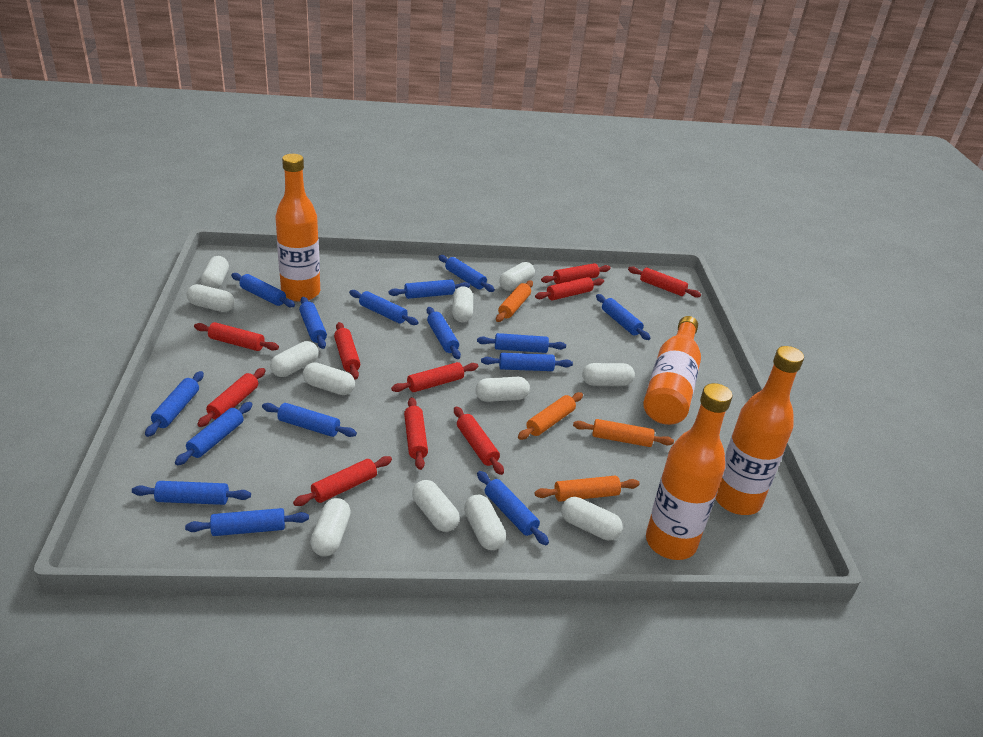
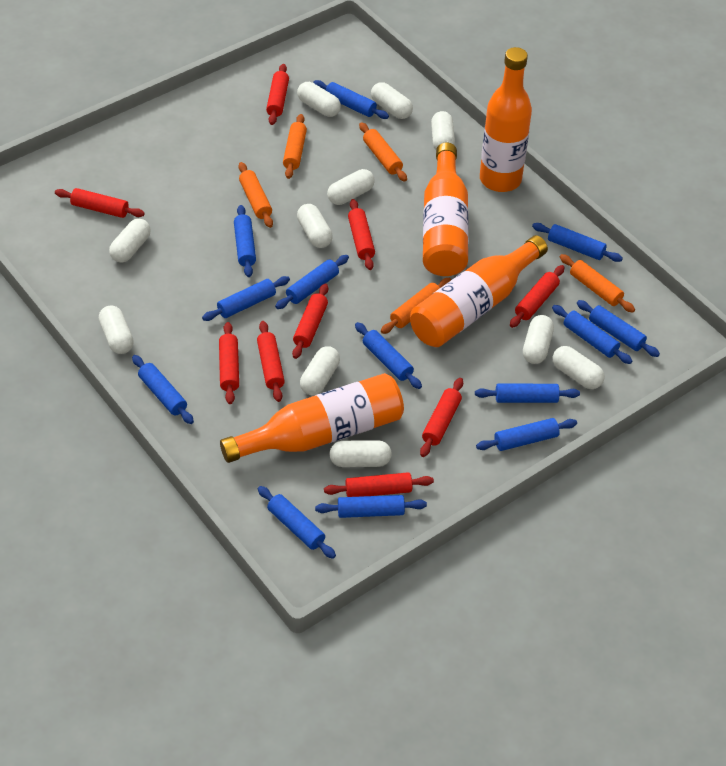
blue rolling pin: [132,481,251,505] [145,371,204,437] [175,402,253,466] [185,508,309,536] [231,273,295,307] [262,403,357,437] [299,297,327,349] [349,290,418,325] [388,279,470,299] [427,307,461,359] [438,255,495,292] [477,333,566,353] [477,471,549,545] [481,353,573,371] [596,294,650,340] = 15 -> [132,355,194,424] [202,276,290,321] [234,205,256,277] [258,486,336,559] [275,255,349,309] [313,80,389,119] [315,495,427,518] [355,322,422,389] [475,384,580,403] [476,418,577,451] [532,223,623,262] [552,305,632,364] [577,300,660,357] = 13
orange rolling pin: [496,280,533,322] [518,392,583,440] [535,476,640,502] [573,419,674,447] = 4 -> [238,162,273,228] [283,114,307,179] [359,122,407,182] [381,278,451,334] [560,254,635,313] = 5
red rolling pin: [194,322,279,351] [197,368,266,427] [293,456,392,506] [334,322,360,380] [391,362,478,392] [404,397,428,470] [454,406,504,475] [535,277,604,301] [541,263,611,284] [628,267,701,298] = 10 -> [55,188,145,218] [219,322,239,404] [257,321,285,402] [266,64,289,125] [292,284,328,359] [324,472,434,497] [348,199,375,270] [420,378,463,457] [510,265,564,328] = 9
white capsule: [186,284,235,312] [201,256,229,289] [270,341,319,377] [303,362,355,395] [310,498,351,556] [412,480,460,532] [452,286,473,322] [464,495,506,550] [475,377,530,402] [499,262,535,291] [561,497,623,540] [582,363,635,386] = 12 -> [99,306,134,354] [109,219,151,262] [297,82,341,117] [297,204,333,248] [300,346,340,395] [327,169,375,205] [329,440,392,467] [371,82,413,119] [431,111,455,150] [523,315,554,364] [553,346,605,389] = 11

